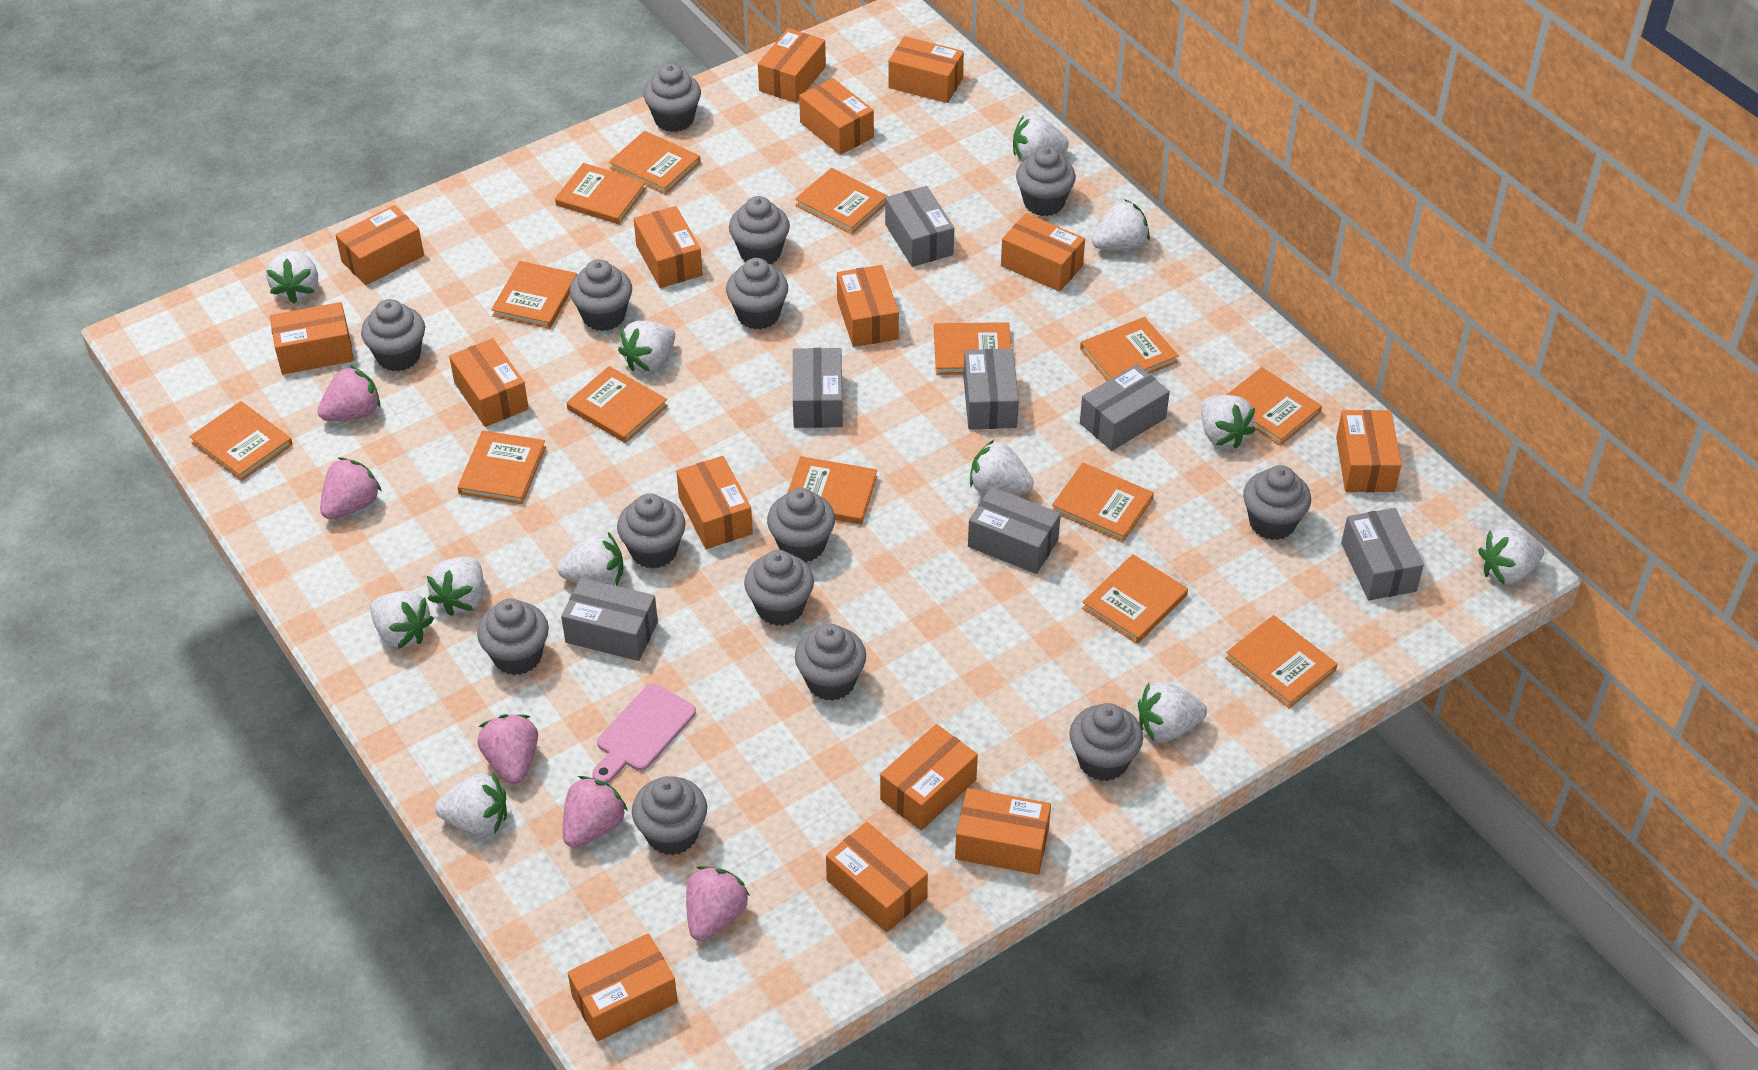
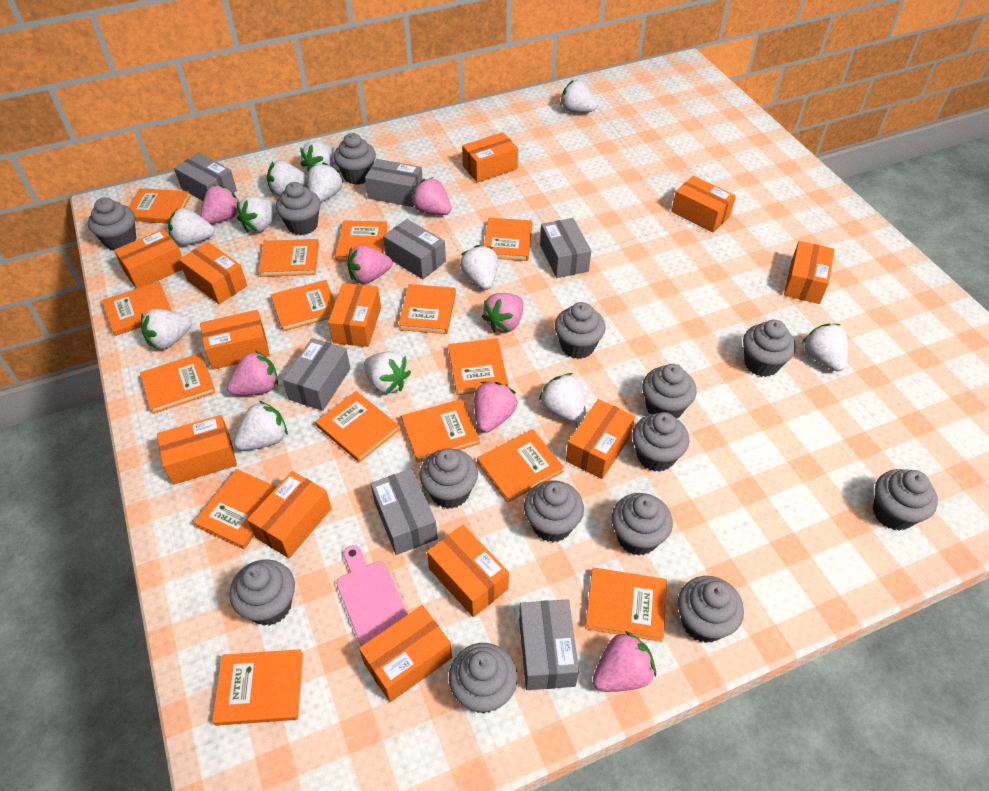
orange book: [189,401,293,481] [457,431,546,504] [491,261,577,329] [555,163,646,224] [566,366,668,443] [609,131,701,195] [787,456,877,524] [795,168,888,234] [934,322,1011,375] [1052,463,1154,542] [1080,317,1179,381] [1082,554,1188,644] [1225,615,1337,708] [1227,367,1322,446] = 14 -> [102,281,171,336] [129,188,191,223] [140,353,216,414] [194,469,276,549] [212,649,303,726] [258,239,319,277] [271,280,335,332] [315,391,400,462] [335,220,388,262] [398,284,456,334] [401,399,480,462] [448,338,508,395] [477,429,564,503] [484,218,532,261] [585,567,667,642] = 15
orange box: [270,302,354,375] [335,205,424,285] [449,338,529,427] [567,934,678,1042] [634,206,703,288] [676,456,753,549] [758,28,826,103] [799,78,874,155] [826,822,928,933] [837,265,899,347] [880,724,978,830] [888,36,964,103] [955,788,1051,875] [1001,213,1085,292] [1336,410,1401,492] = 15 -> [114,229,183,289] [157,415,237,485] [179,242,247,304] [200,310,270,370] [247,471,332,558] [328,283,381,347] [359,605,452,702] [427,525,509,617] [462,132,518,183] [566,399,635,479] [671,176,736,232] [784,241,835,304] = 12
pink strawberry: [317,365,380,421] [320,457,382,520] [477,714,538,784] [563,776,628,848] [686,866,750,941] = 5 -> [201,185,240,224] [227,350,278,395] [347,245,392,284] [411,178,452,215] [474,381,517,433] [482,293,523,333] [593,631,656,692] = 7

